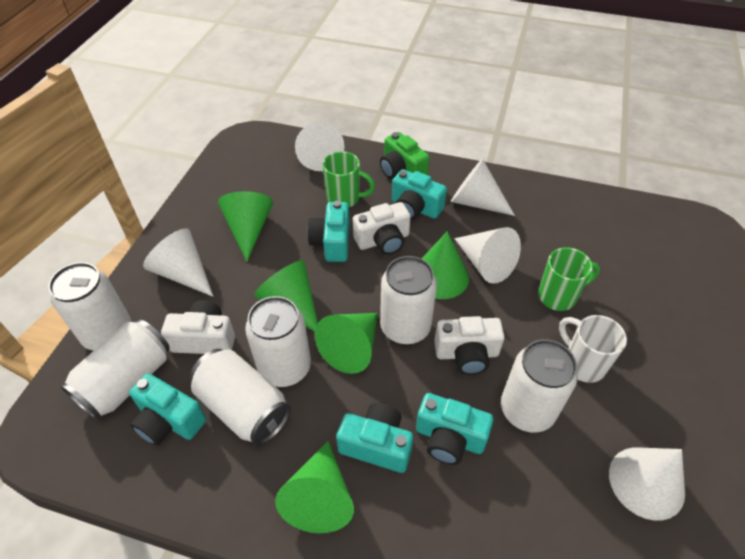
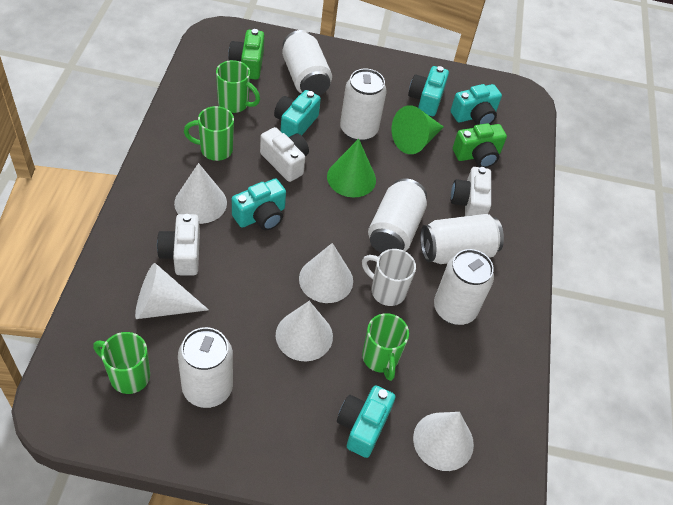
green camera: [380,132,429,179] = 1 -> [228,29,264,80] [453,123,507,168] = 2
green cone: [218,191,273,262] [254,260,318,332] [275,441,354,533] [315,313,378,374] [422,232,469,299] = 5 -> [327,139,376,198] [391,105,443,154] = 2
green mug: [323,151,375,207] [538,247,600,311] = 2 -> [93,332,150,394] [184,106,234,161] [216,60,260,113] [362,313,409,381] = 4

